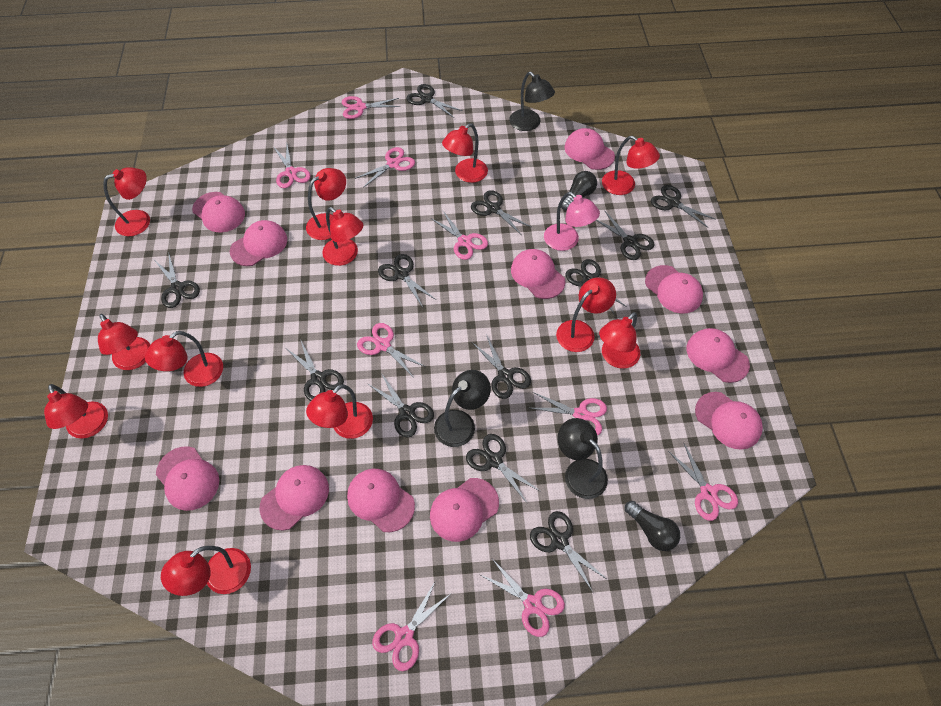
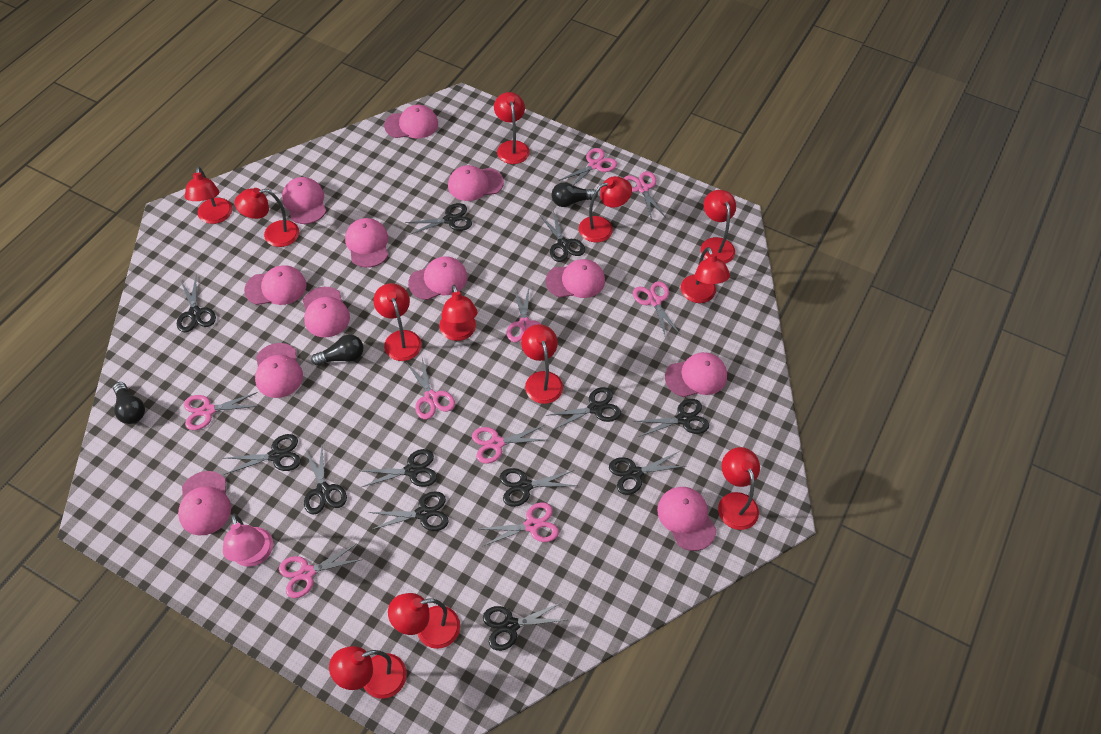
black lamp: [434,370,491,447] [509,72,555,131] [557,418,608,499] = 3 -> none = 0
black light bulb: [561,171,597,210] [625,501,680,551] = 2 -> [113,382,145,424] [311,335,363,366] [551,182,598,207] = 3
pink cap: [156,446,219,511] [192,192,245,233] [230,220,287,266] [259,465,329,531] [347,469,415,532] [430,478,499,542] [511,249,565,299] [564,128,615,170] [645,265,703,313] [687,328,750,383] [695,392,763,450] = 11 -> [178,471,231,536] [244,265,306,305] [255,343,303,398] [282,177,326,224] [303,287,350,337] [345,218,388,268] [384,105,438,138] [408,256,467,300] [448,165,504,201] [546,259,605,298] [657,487,717,551] [665,352,727,397] = 12

